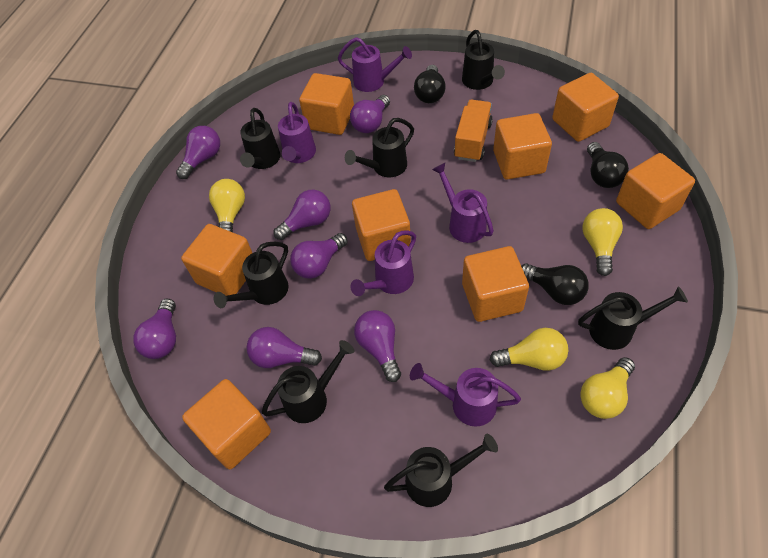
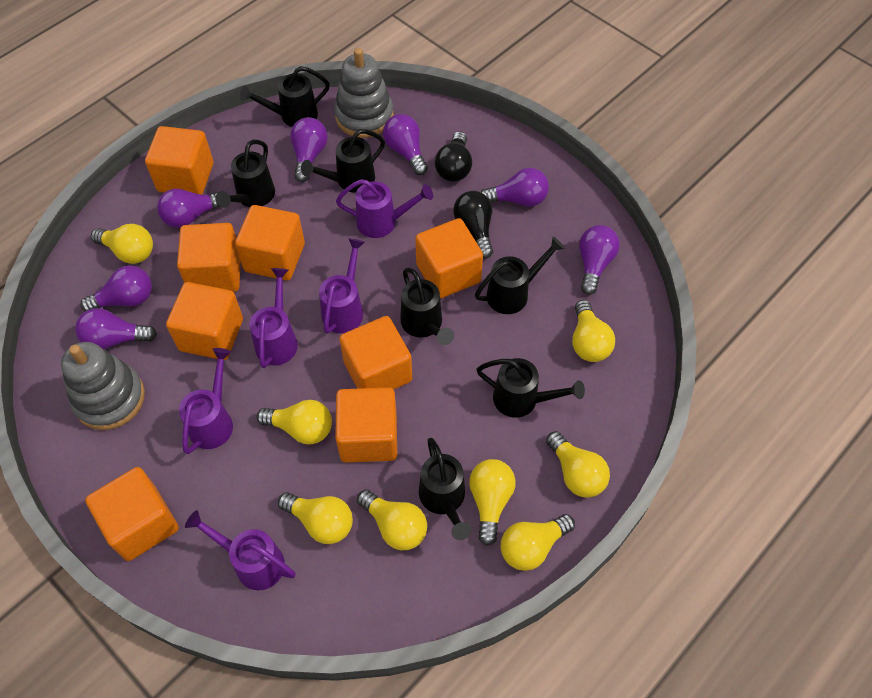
black light bulb: [414,65,446,103] [521,263,589,305] [587,142,629,188] = 3 -> [435,131,472,182] [453,191,493,258] = 2
grey stacking toy: none = 0 -> [61,342,145,430] [334,48,394,138] = 2
orange truck: [454,99,493,162] = 1 -> none = 0
yellow light bulb: [209,179,245,232] [490,328,568,371] [580,357,635,419] [582,208,623,276] = 4 -> [91,224,153,264] [256,400,332,445] [278,492,353,544] [357,489,427,550] [469,459,516,546] [501,514,575,571] [546,431,610,498] [572,300,615,362] = 8

